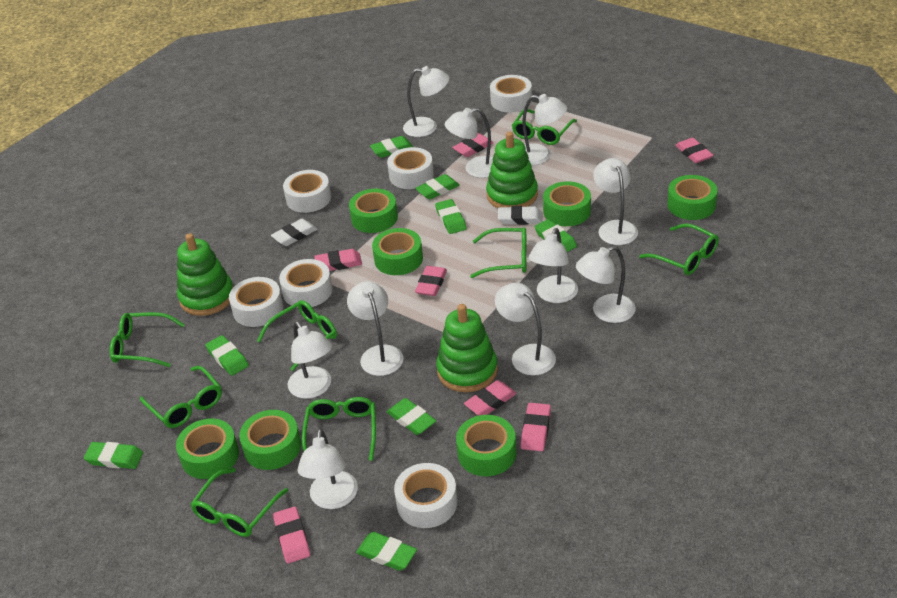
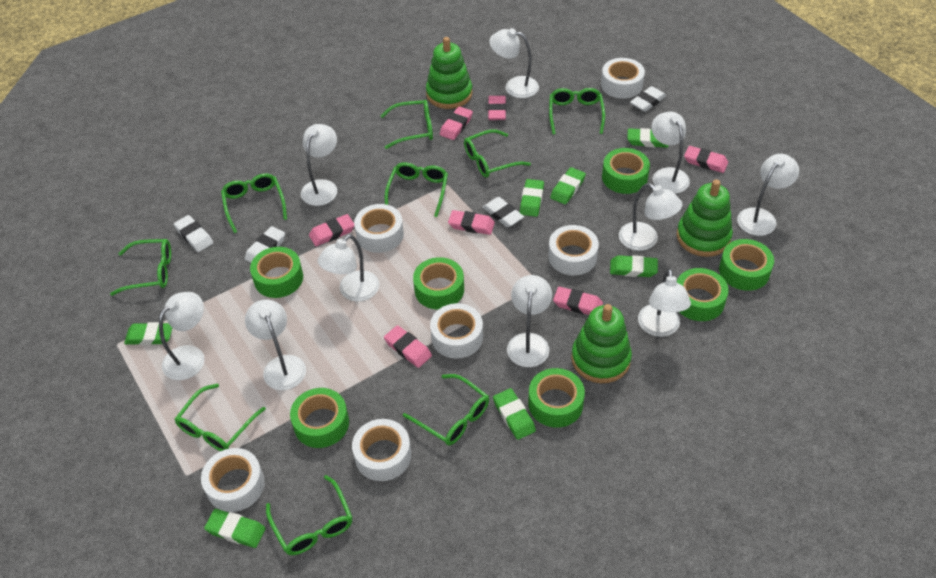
green eraser: [84,442,143,469] [205,335,249,376] [356,532,417,571] [370,136,413,158] [387,398,436,435] [415,174,460,199] [435,199,467,234] [535,219,577,252] = 8 -> [124,322,172,345] [204,509,266,548] [493,388,536,440] [520,179,544,217] [550,167,586,204] [610,255,658,277] [627,128,668,148] = 7
green glasses: [110,312,185,367] [140,366,222,428] [190,468,289,537] [257,300,337,371] [302,397,376,461] [470,227,527,278] [512,109,577,145] [639,224,719,275] = 8 -> [110,239,171,296] [175,383,266,451] [221,173,287,233] [266,475,352,555] [381,100,433,149] [385,162,448,217] [403,374,489,446] [464,129,531,178] [549,88,605,135] = 9
white eraser: [271,219,317,246] [498,206,543,225] = 2 -> [174,215,213,252] [245,226,285,263] [483,197,524,227] [630,86,666,112] = 4

